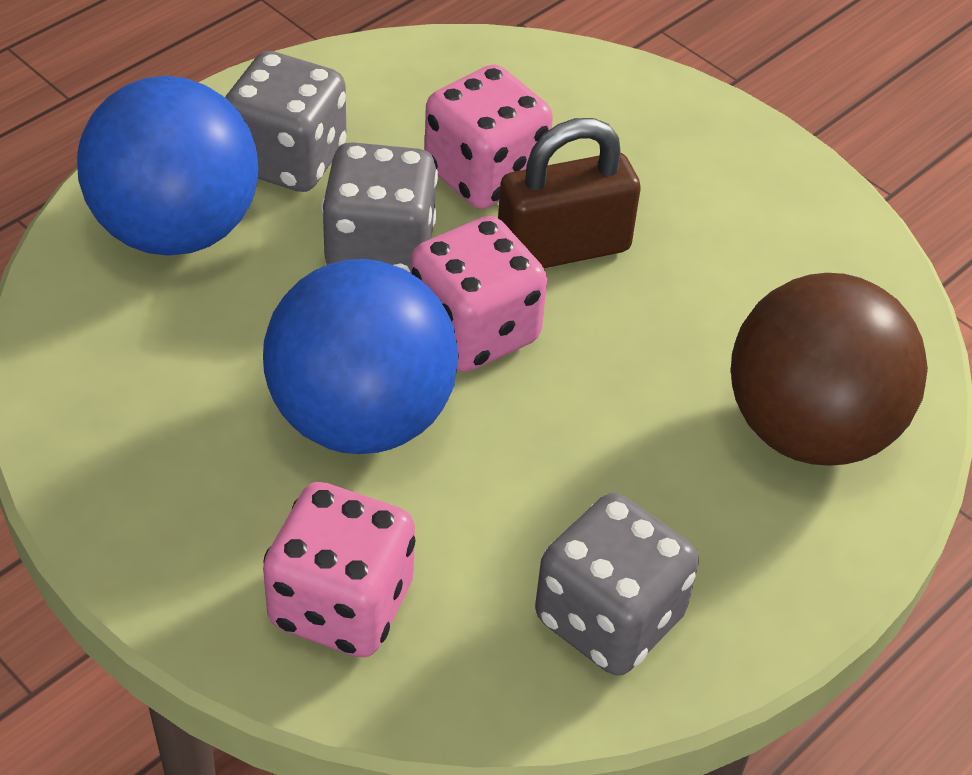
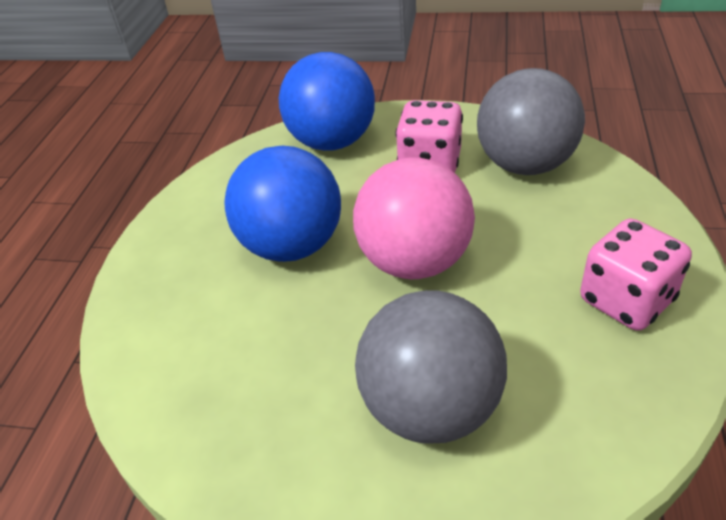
brown ball: [731,273,928,466] = 1 -> none = 0
brown padlock: [498,118,641,268] = 1 -> none = 0
grey ball: none = 0 -> [355,290,507,444] [477,68,585,175] = 2
grey dice: [225,51,347,192] [321,142,438,272] [535,493,699,676] = 3 -> none = 0
pink ball: none = 0 -> [353,157,475,279] = 1
pink dice: [263,482,416,657] [410,216,547,372] [425,65,553,209] = 3 -> [395,100,463,173] [580,218,692,331] = 2

